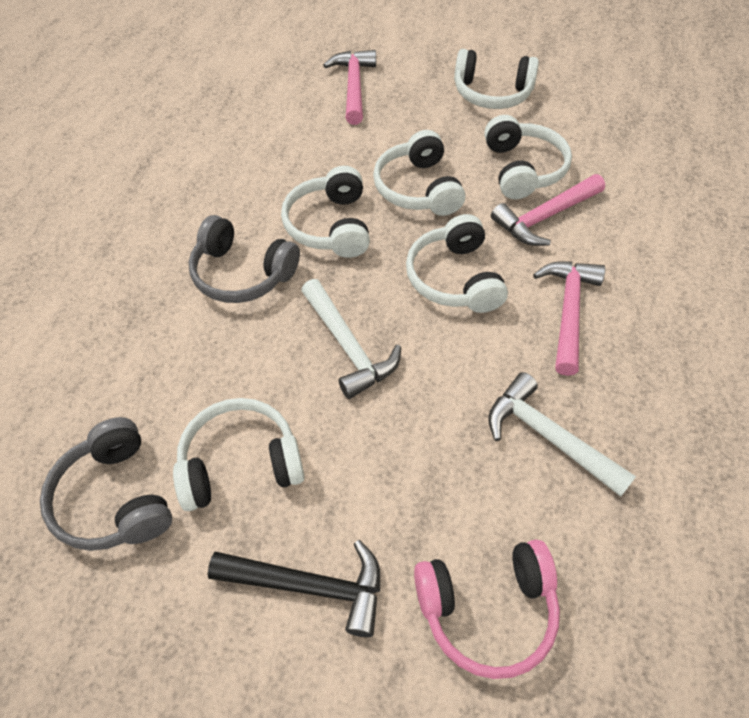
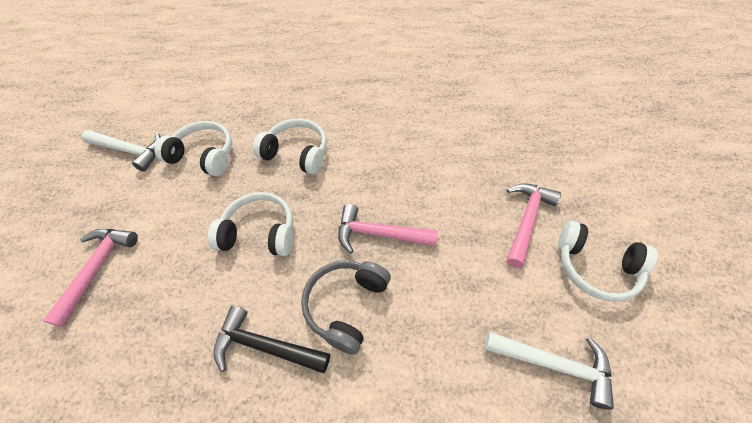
grey headphones: [40,417,172,551] [189,215,300,303] = 2 -> [301,260,391,355] = 1
pink headphones: [414,540,560,679] = 1 -> none = 0
white headphones: [173,398,305,511] [281,166,370,258] [373,130,465,216] [406,214,508,313] [454,49,539,109] [484,115,572,199] = 6 -> [155,121,232,176] [208,192,293,256] [253,119,327,174] [558,221,657,302] = 4

